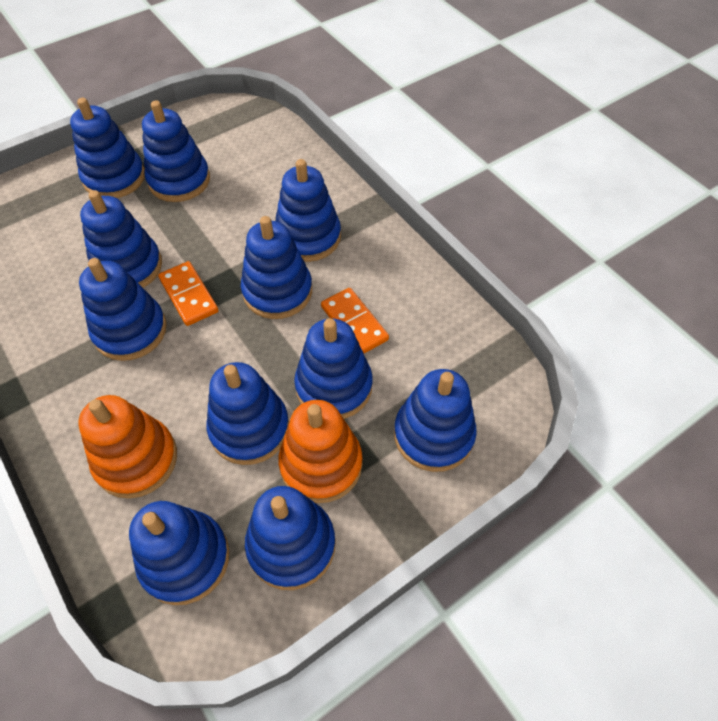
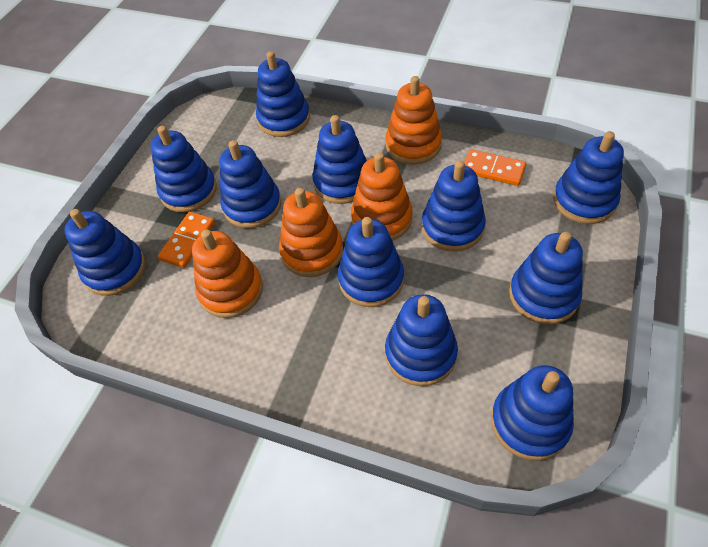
orange stacking toy: [78,395,177,499] [278,400,362,503] = 2 -> [192,230,263,318] [279,188,343,277] [351,152,413,241] [386,76,442,165] = 4

